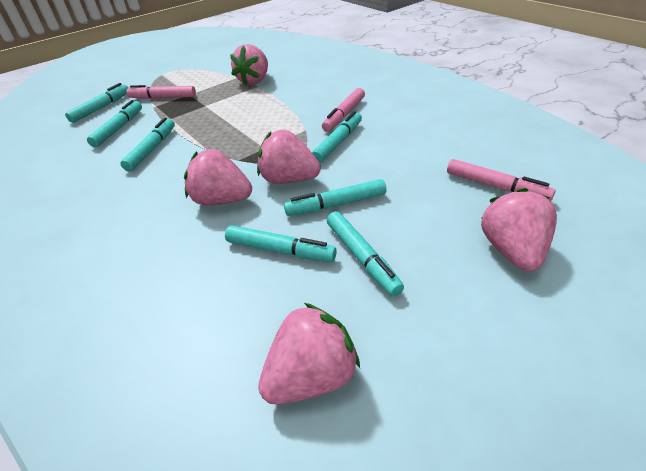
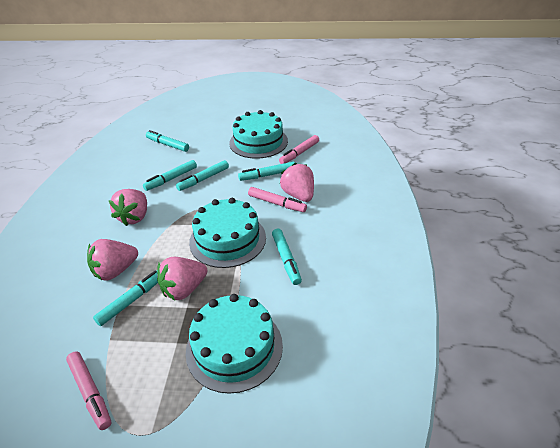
pink strawberry: [184,149,252,205] [230,44,268,85] [257,130,321,184] [258,303,360,404] [481,188,557,272] = 5 -> [87,239,138,281] [109,189,147,226] [157,257,208,300] [280,163,314,202] = 4
turquoise cake: none = 0 -> [186,294,283,394] [189,198,266,268] [229,110,288,159] = 3
turquoise marker: [65,83,129,123] [87,100,142,147] [120,118,175,172] [225,225,337,262] [284,179,386,216] [312,111,362,163] [327,211,404,297] = 7 -> [93,270,158,326] [143,160,197,191] [146,130,189,152] [176,160,229,191] [238,162,295,181] [272,228,302,285] = 6

